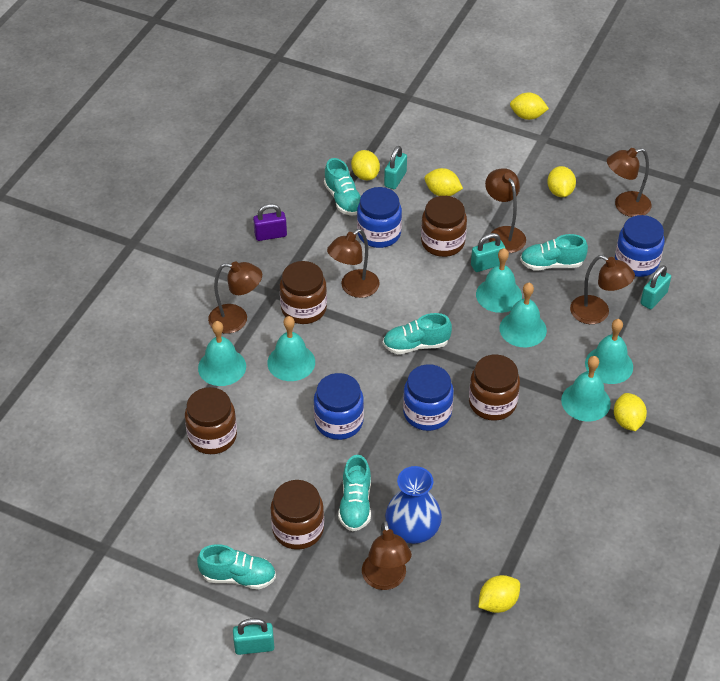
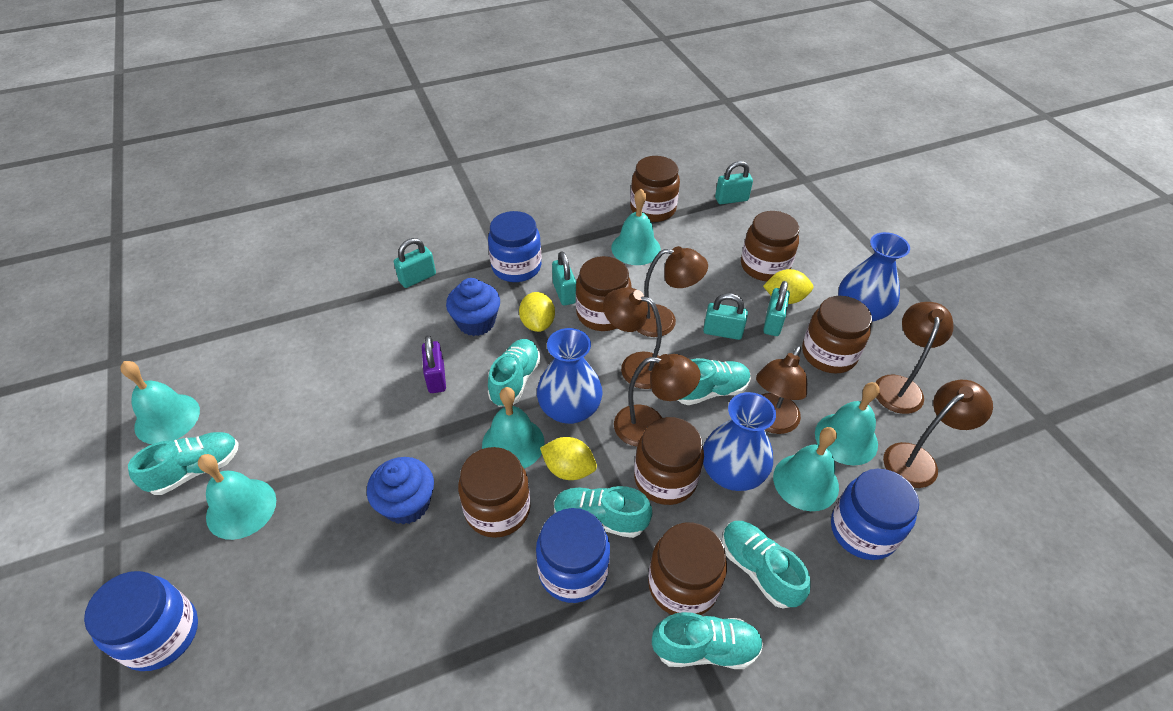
blue cupcake: none = 0 -> [367,457,434,525] [446,278,500,336] = 2
blue vase: [385,466,442,544] = 1 -> [537,328,603,424] [703,392,776,491] [838,232,910,322] = 3
brown jar: [185,387,237,454] [271,480,324,550] [280,261,327,324] [421,196,467,257] [469,355,520,421] = 5 -> [458,447,530,538] [576,256,632,331] [630,156,680,222] [634,417,704,505] [648,522,727,615] [741,211,799,281] [802,296,872,373] = 7
turquoise padlock: [233,618,274,655] [384,146,407,189] [471,233,506,272] [640,265,671,309] = 4 -> [394,238,436,288] [552,251,576,306] [703,293,748,340] [715,161,753,204] [763,281,790,336] = 5
turquoise shoe: [197,544,276,590] [324,158,361,215] [338,455,371,531] [383,313,452,354] [520,234,588,270] = 5 -> [128,432,239,495] [488,339,541,407] [554,486,652,538] [652,612,763,669] [678,358,751,405] [722,521,811,608] = 6
yellow lemon: [351,150,380,180] [424,168,463,196] [478,575,520,613] [510,92,549,120] [547,166,576,197] [614,393,647,431] = 6 -> [519,292,555,332] [540,437,597,480] [763,269,813,304] = 3

